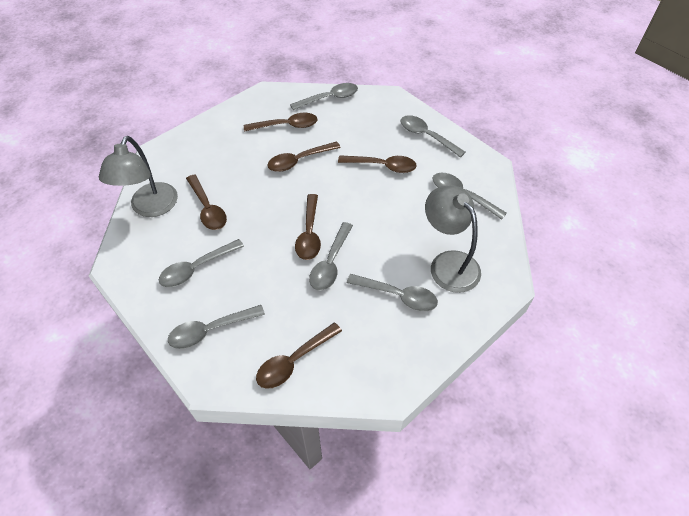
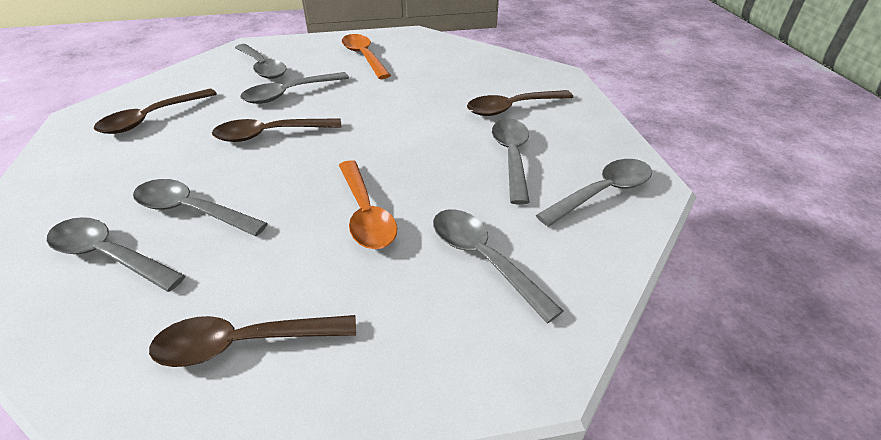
brown spoon: [186,174,227,230] [244,113,318,132] [256,322,342,389] [267,141,341,172] [295,194,321,260] [338,155,417,173] = 6 -> [94,89,217,134] [149,315,356,367] [212,118,342,142] [467,90,573,116] = 4
grey lamp: [99,136,178,217] [425,186,481,293] = 2 -> none = 0
orange spoon: none = 0 -> [339,160,397,249] [342,34,391,79] = 2

